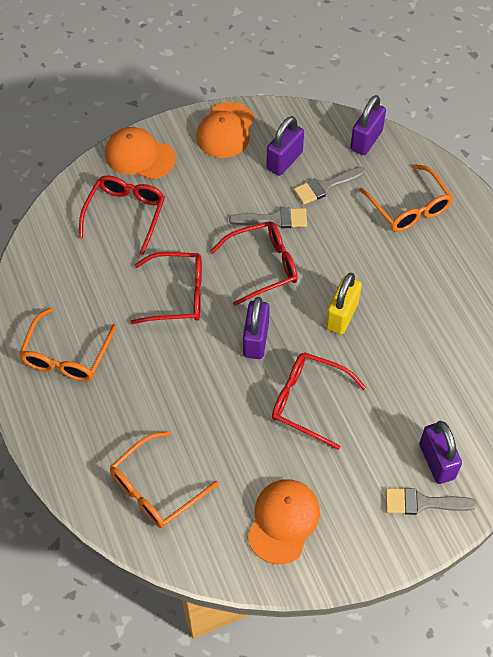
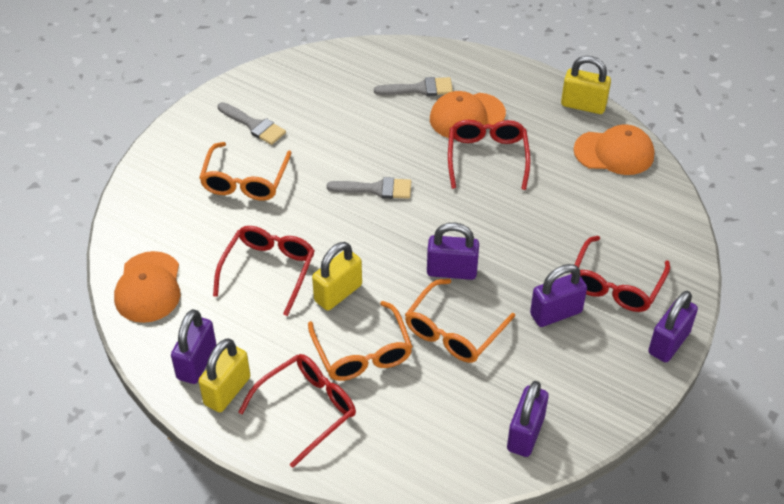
purple padlock: [243,297,270,359] [266,116,304,176] [350,95,386,155] [419,421,462,484] = 4 -> [171,309,216,384] [427,223,479,280] [507,381,549,457] [530,264,587,327] [648,291,698,362] = 5
yellow padlock: [325,273,362,334] = 1 -> [198,338,251,412] [312,242,362,311] [561,56,611,114] = 3

